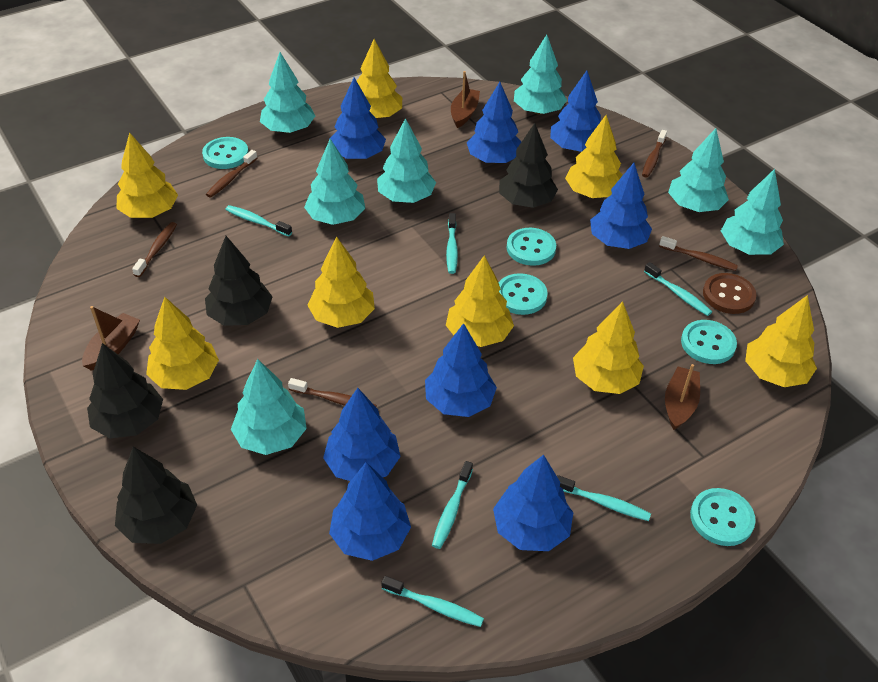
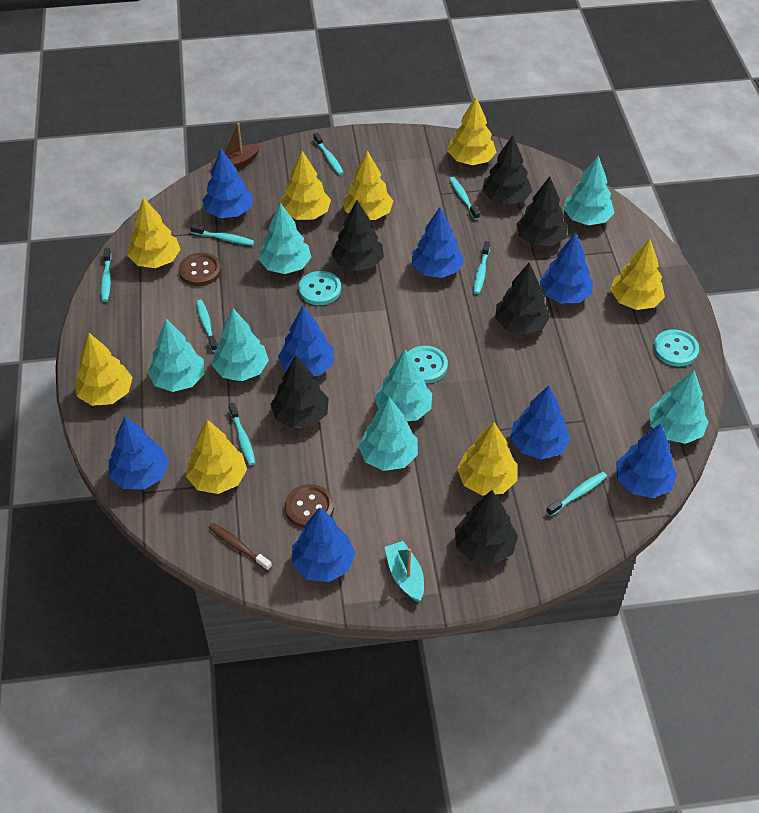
black tree: [87,343,163,438] [115,447,197,544] [205,236,273,326] [499,123,558,208] = 4 -> [270,355,329,428] [331,200,384,271] [455,490,518,565] [482,135,532,205] [495,263,550,335] [516,176,568,246] = 6
brown boat: [82,306,140,371] [451,71,480,128] [665,364,700,430] = 3 -> [212,123,261,169] = 1
brown button: [703,273,756,314] = 1 -> [179,253,221,286] [285,484,334,528] = 2
brown toothbrush: [132,222,177,277] [206,150,257,198] [288,378,377,407] [642,130,667,178] [659,236,738,271] = 5 -> [209,523,272,571] = 1
turquoise boat: none = 0 -> [385,541,424,602] = 1
turquoise button: [202,137,249,169] [499,273,548,315] [507,228,556,266] [681,320,737,364] [690,488,756,546] = 5 -> [299,271,341,305] [408,346,448,383] [654,329,699,366] = 3
turquoise toothbrush: [225,205,292,237] [381,576,484,627] [432,461,473,549] [446,213,458,274] [557,475,651,521] [644,262,712,316] = 6 -> [101,248,112,302] [190,224,254,246] [196,300,217,352] [228,403,256,465] [313,132,344,175] [449,177,480,220] [473,241,490,294] [546,472,607,516] = 8

